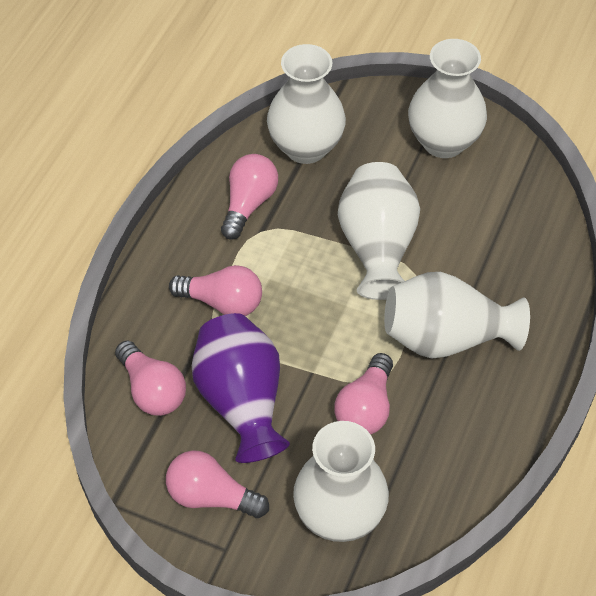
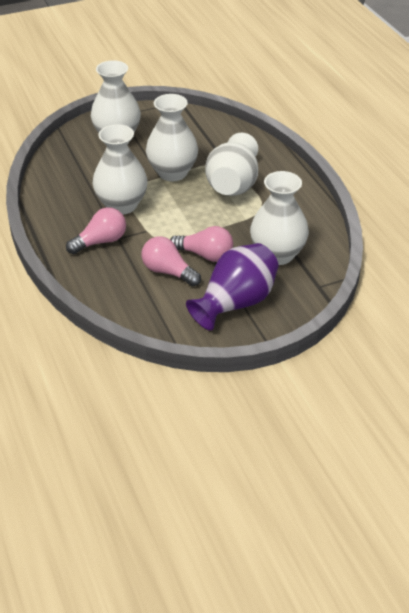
pink light bulb: [115,341,186,416] [166,450,269,518] [169,265,262,316] [221,154,278,240] [334,353,393,434] = 5 -> [66,207,126,254] [142,236,201,286] [170,226,233,262] = 3

